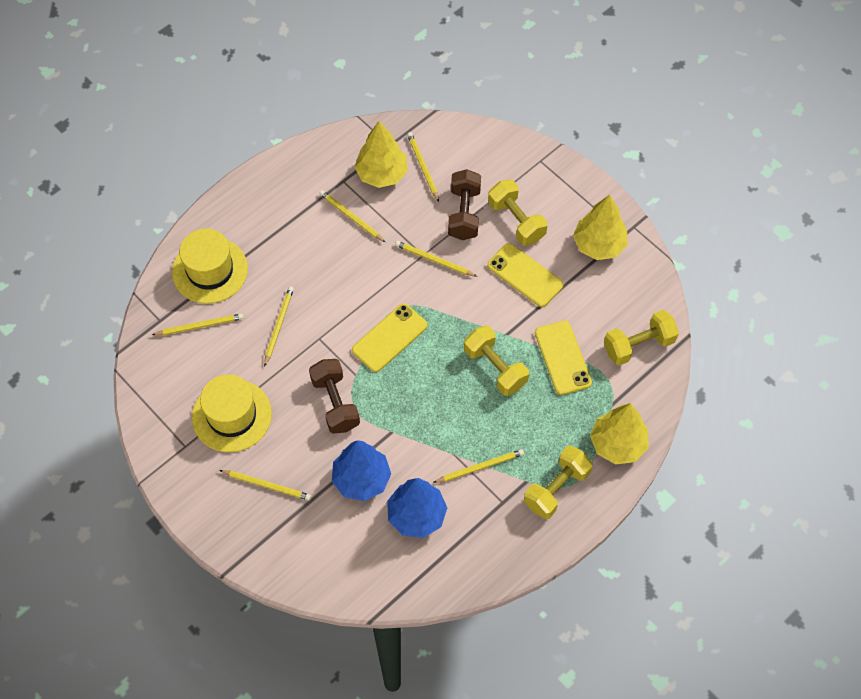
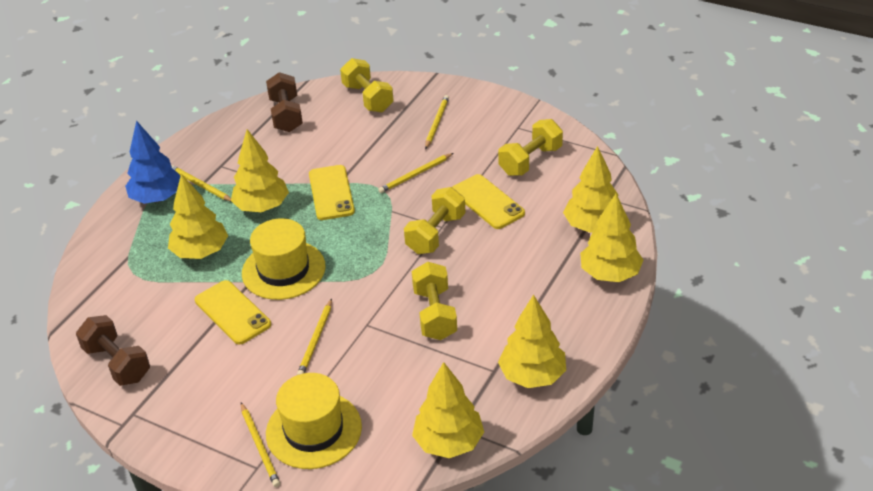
blue tree: [332,440,391,501] [387,478,447,538] = 2 -> [125,121,181,204] = 1
yellow pencil: [152,313,243,335] [219,470,311,500] [264,286,294,367] [319,190,385,242] [395,241,477,277] [407,132,439,202] [433,449,524,483] = 7 -> [171,165,231,201] [241,403,280,487] [297,299,332,375] [378,153,453,193] [425,95,449,149] = 5
yellow tree: [354,121,408,188] [573,195,628,260] [590,403,649,465] = 3 -> [168,174,228,259] [231,129,289,212] [412,362,484,458] [498,294,566,388] [563,146,618,233] [580,194,643,282] = 6

